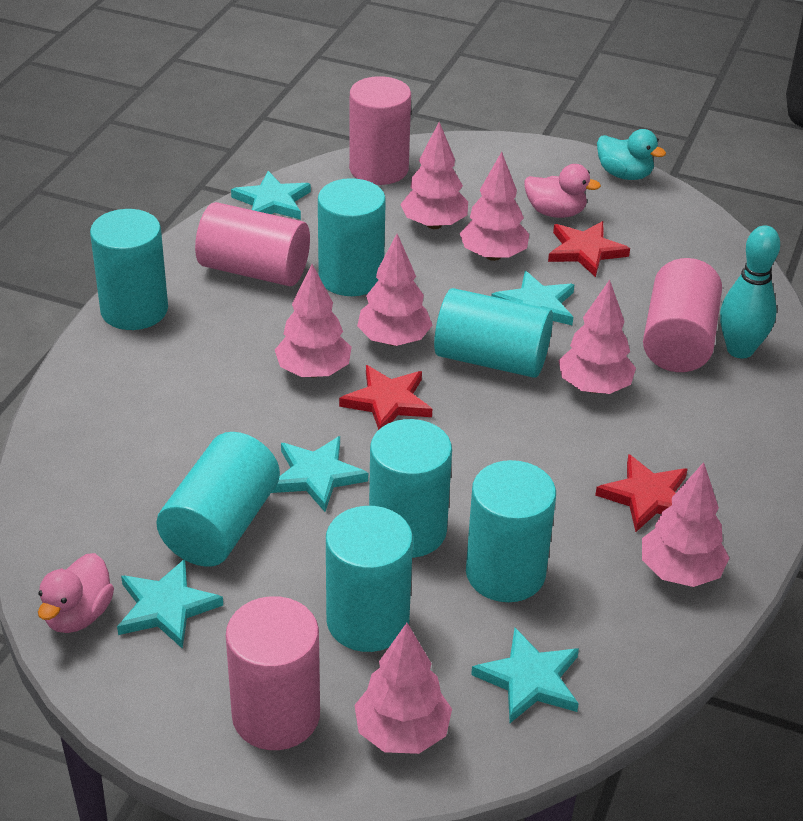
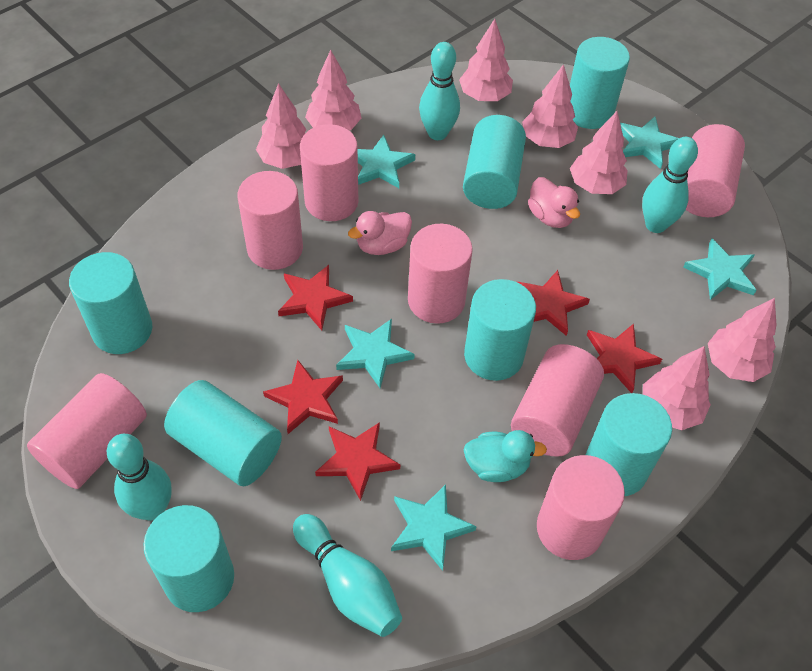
pink cylinder: [195,202,310,286] [226,596,320,750] [349,76,411,185] [643,258,722,372] = 4 -> [27,373,147,489] [237,171,303,270] [300,124,359,221] [408,224,473,324] [511,344,604,457] [537,455,625,560] [686,124,745,217] = 7
red star: [339,365,432,430] [548,221,630,277] [595,454,688,532] = 3 -> [263,360,343,434] [278,265,353,330] [315,422,400,501] [517,270,590,336] [587,324,662,393] = 5
turquoise bowling pin: [720,225,780,358] = 1 -> [107,434,172,521] [293,514,402,637] [419,42,460,140] [642,137,698,233] = 4

